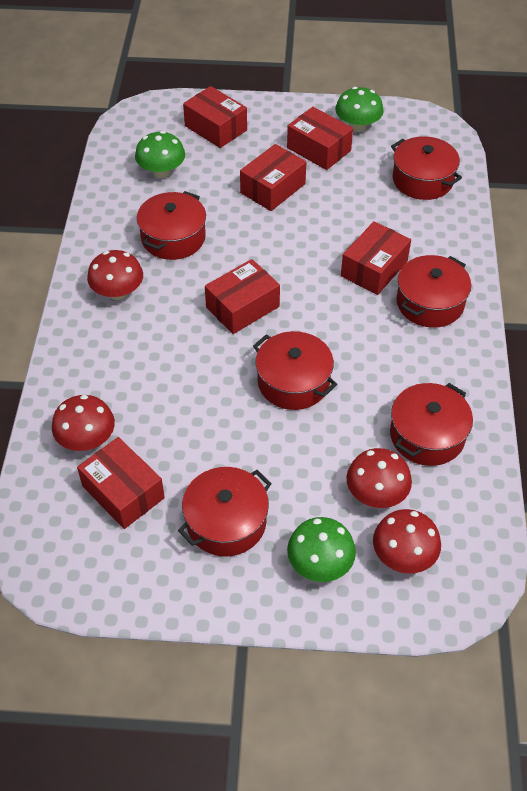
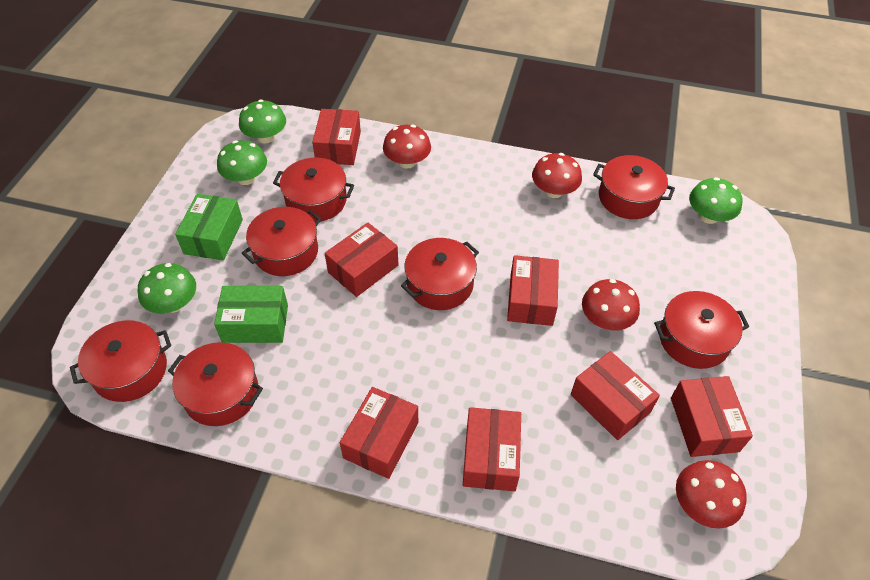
green box: none = 0 -> [175,194,243,260] [214,286,288,343] = 2
green mushroom: [135,131,185,178] [287,517,356,582] [335,87,384,132] = 3 -> [137,263,196,314] [217,140,267,185] [239,99,286,143] [689,177,742,224] = 4
red box: [77,437,165,529] [183,86,247,148] [205,259,280,334] [240,144,306,211] [287,107,353,170] [341,221,411,295] = 6 -> [312,109,361,165] [325,222,398,297] [340,387,418,479] [463,407,521,491] [507,255,559,326] [571,351,660,440] [671,376,753,457] = 7
red pot: [137,191,206,260] [178,467,272,557] [253,331,337,410] [390,383,473,466] [391,136,462,200] [396,255,471,328] = 6 -> [70,320,171,402] [168,342,263,426] [242,207,321,276] [273,158,354,222] [401,238,479,310] [593,155,675,219] [654,291,749,369] = 7

